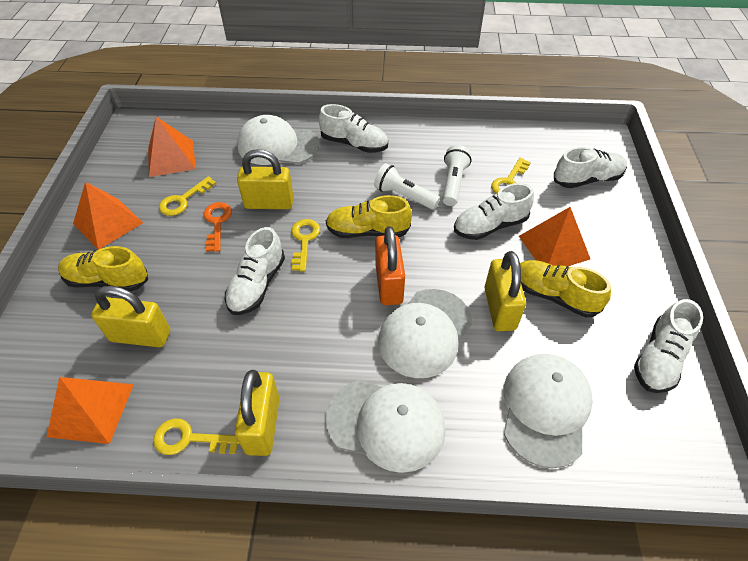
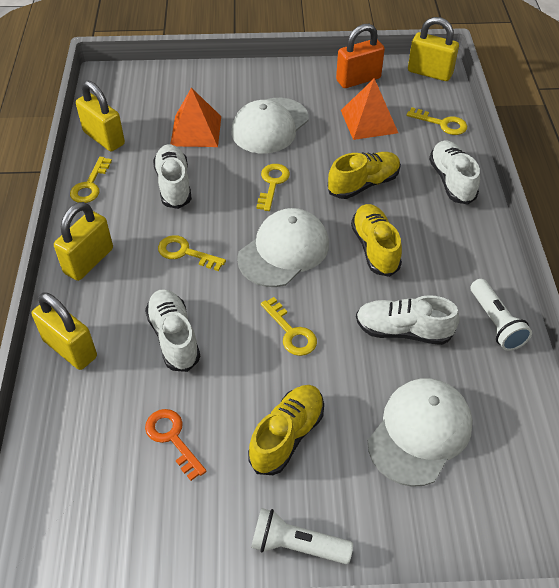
orange pyramid: [46,377,134,444] [73,182,143,250] [148,117,196,177] [519,207,590,266] = 4 -> [170,88,221,147] [341,78,398,140] = 2
white cap: [237,115,319,165] [326,380,446,473] [378,289,472,378] [504,354,593,469] = 4 -> [232,98,309,154] [237,208,329,287] [368,378,473,487] = 3
white shoe: [225,227,285,315] [318,104,388,153] [454,183,534,240] [554,147,627,188] [634,299,703,393] = 5 -> [145,289,200,372] [153,144,192,209] [356,295,460,345] [429,140,480,205] = 4
yellow key: [153,418,239,455] [159,176,216,216] [291,219,320,272] [491,158,531,194] = 4 -> [70,157,112,203] [158,235,226,271] [256,164,290,211] [261,297,317,356] [406,107,467,135] = 5

